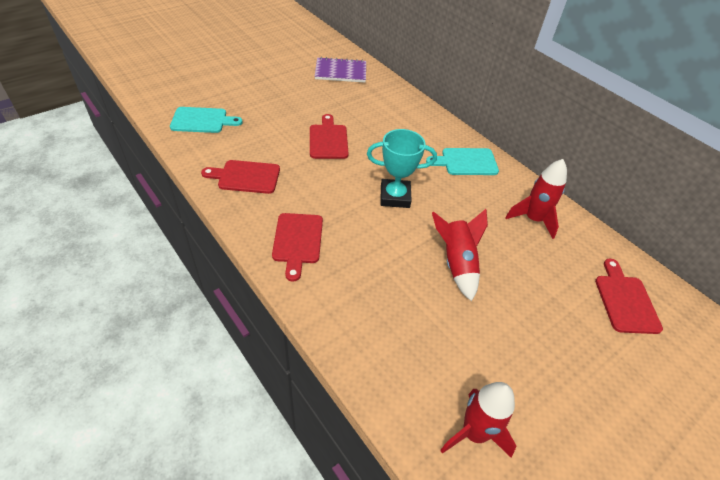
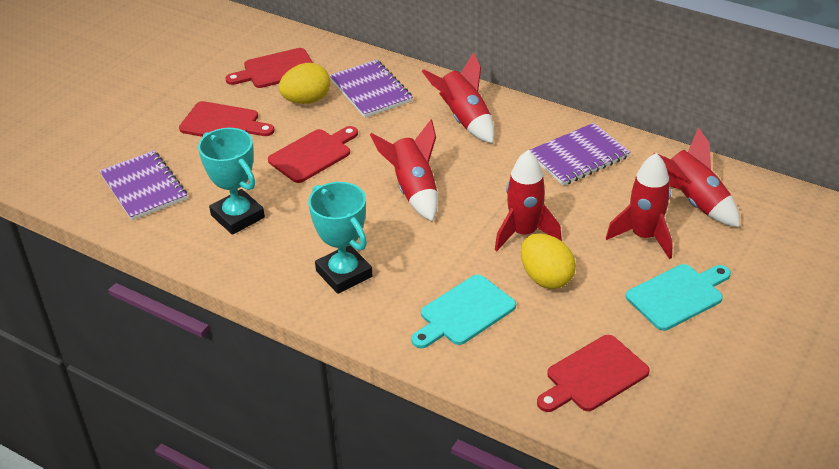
purple notebook: [315,57,366,83] = 1 -> [99,150,187,221] [329,59,413,118] [529,123,630,186] = 3
red rocket: [432,209,488,301] [440,382,516,458] [505,159,567,239] = 3 -> [370,120,438,222] [422,52,494,144] [495,150,562,251] [606,153,673,259] [652,127,740,228] = 5
turquoise trophy: [367,129,437,208] = 1 -> [198,128,265,235] [308,182,373,294] = 2
yellow egg: none = 0 -> [279,63,330,104] [521,233,576,289] = 2

